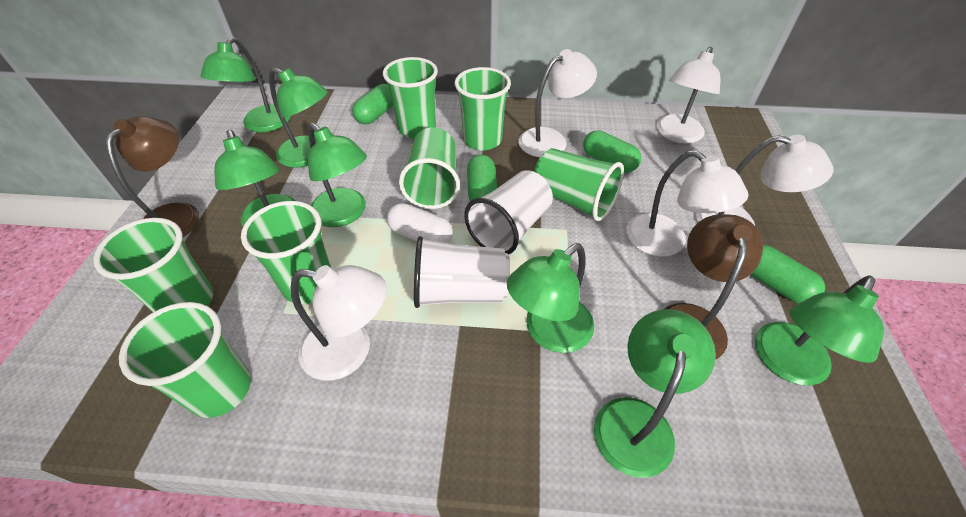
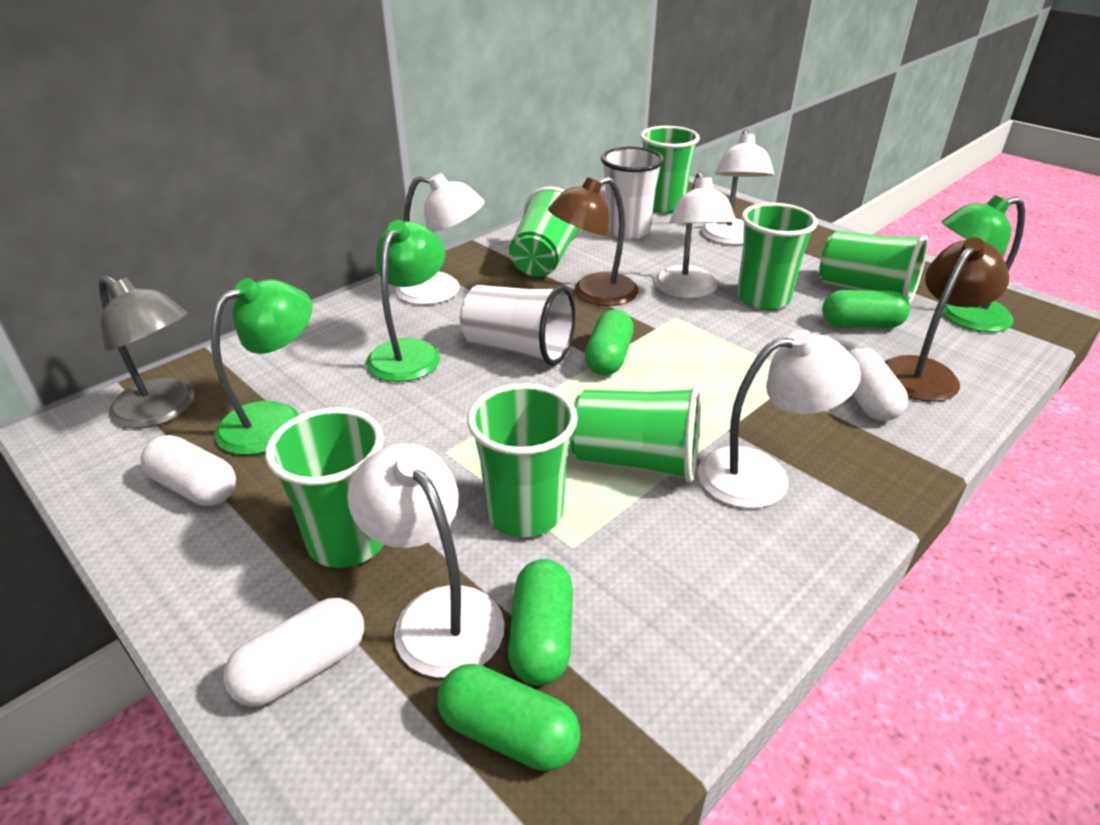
green lamp: [200,37,291,132] [214,130,296,226] [269,67,328,168] [308,123,367,227] [507,243,594,353] [594,309,716,478] [755,275,884,385] = 7 -> [211,278,312,455] [366,220,445,382] [941,195,1025,332] = 3
grey lamp: none = 0 -> [99,275,194,429] = 1
white capsule: [387,203,453,243] = 1 -> [141,435,236,506] [223,598,364,707] [848,347,908,421] = 3

